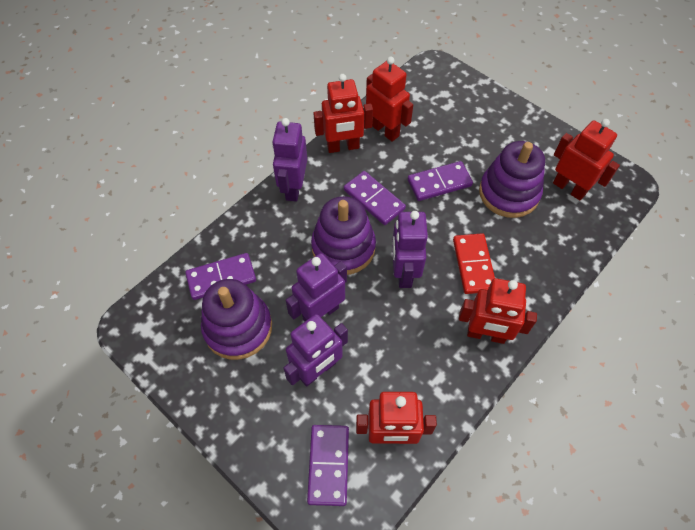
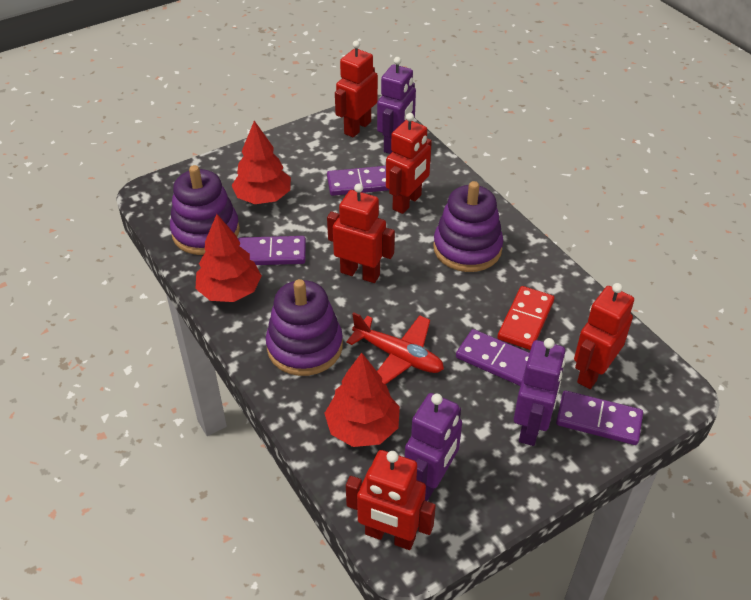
purple robot: [272,118,307,201] [283,314,348,387] [286,253,347,322] [392,211,428,288] = 4 -> [377,57,416,154] [405,393,462,501] [514,338,566,446] = 3
red plane: none = 0 -> [346,312,444,385] = 1
red tree: none = 0 -> [195,214,262,302] [232,121,291,204] [324,353,400,447] = 3

